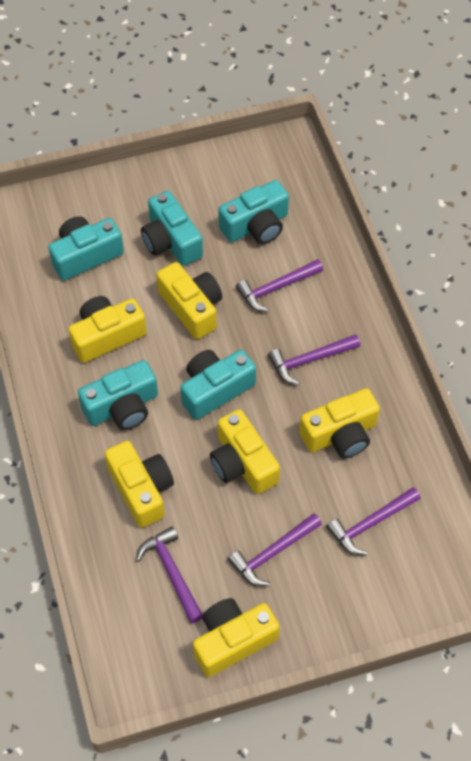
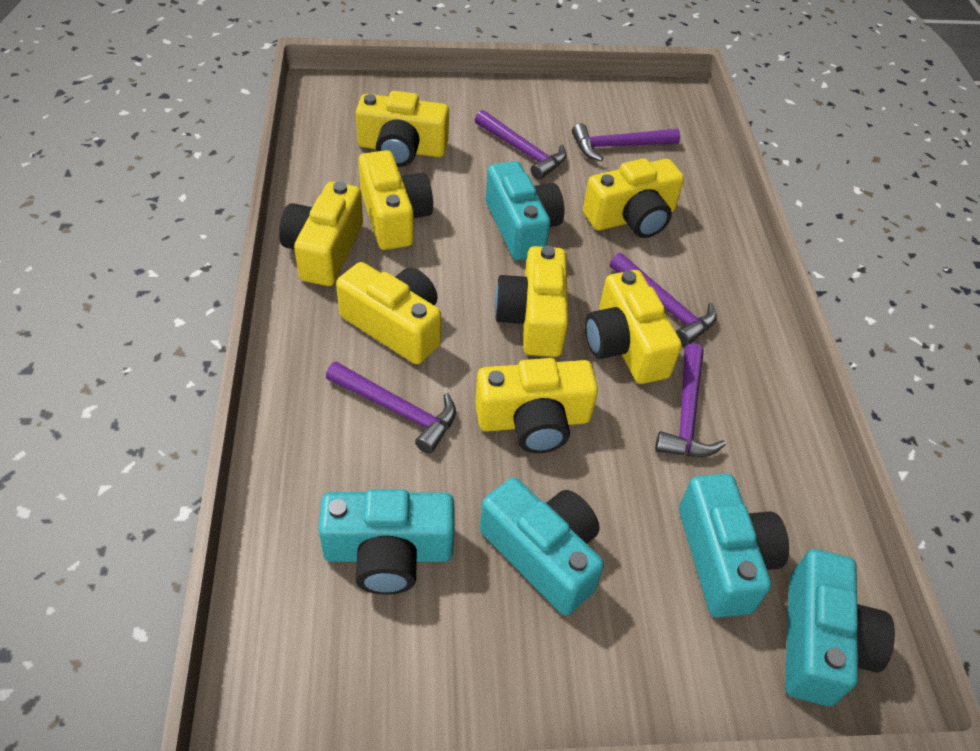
yellow camera: [68,296,147,363] [105,441,174,528] [157,262,222,339] [193,598,279,677] [210,409,280,494] [299,388,380,458] = 6 -> [279,182,363,286] [336,262,441,364] [356,91,449,167] [358,150,433,250] [475,358,598,453] [494,246,568,357] [583,158,684,238] [585,270,682,384] = 8

